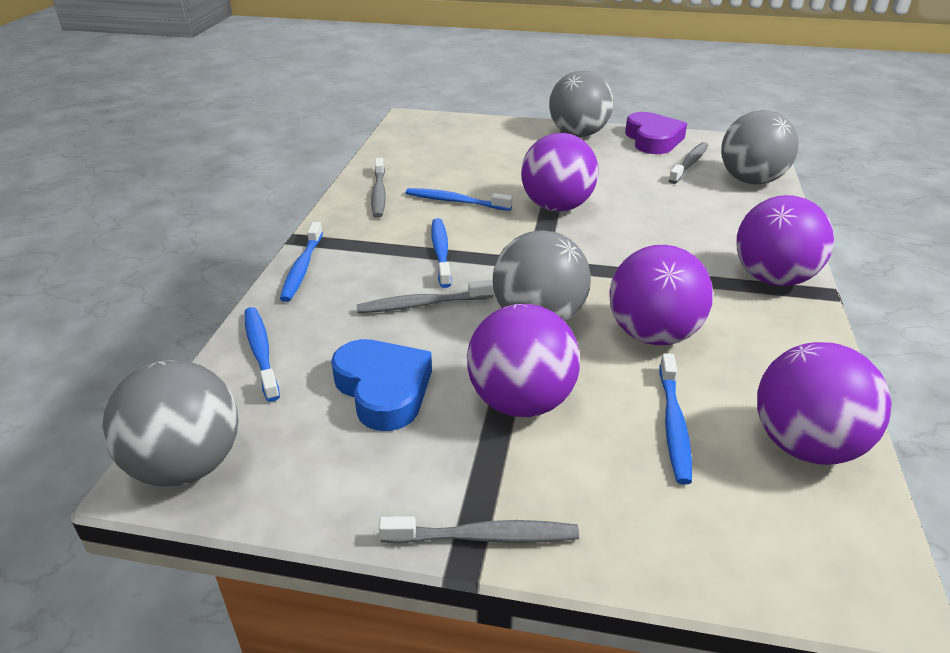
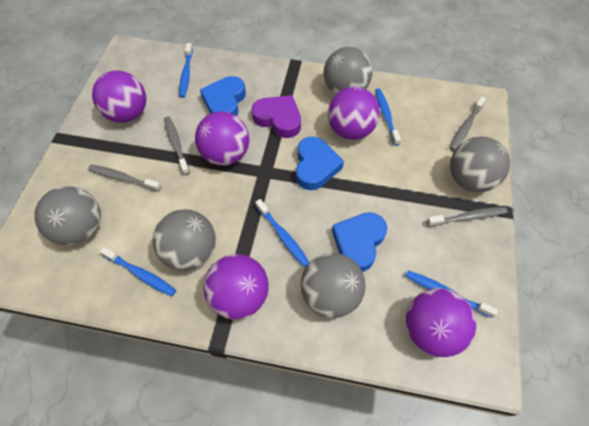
blue heart: [331,339,432,431] = 1 -> [200,76,246,116] [296,136,344,190] [332,212,387,272] = 3
grey ball: [102,360,238,487] [493,230,591,322] [549,71,613,137] [721,110,799,184] = 4 -> [34,186,101,245] [153,209,216,271] [301,253,365,318] [323,47,372,95] [450,136,510,192] = 5

